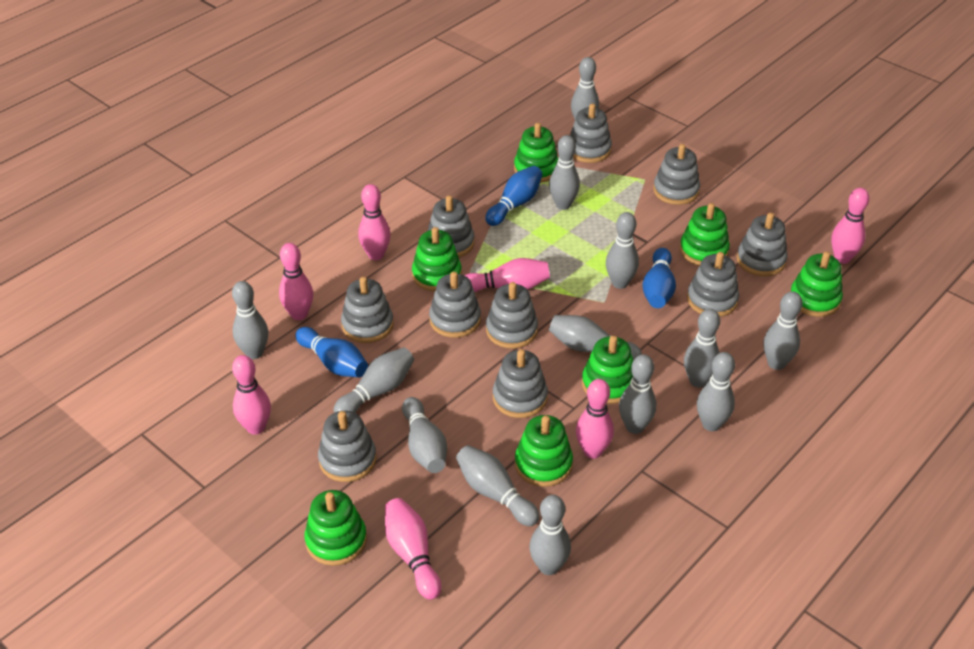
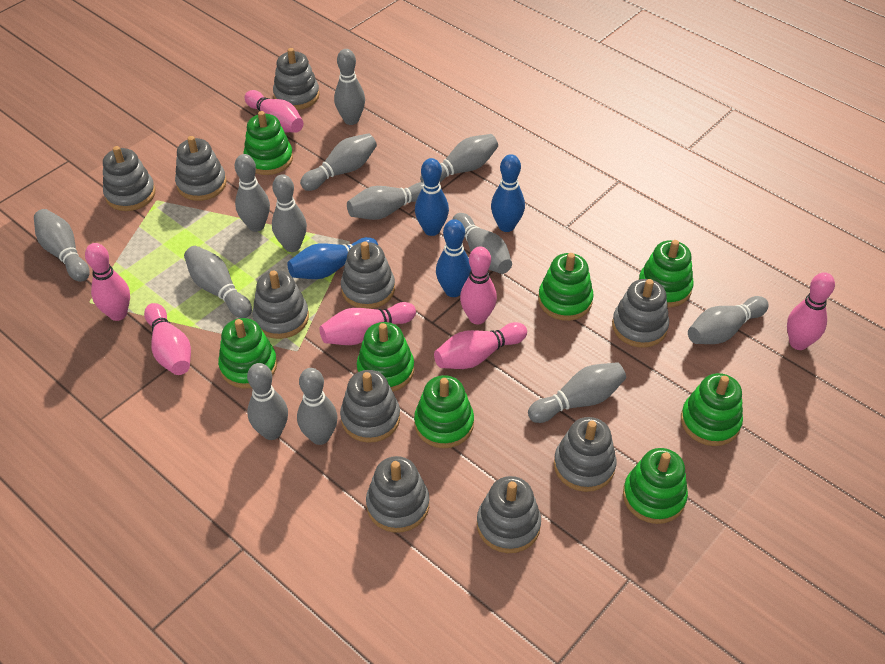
blue bowling pin: [295,327,368,377] [485,166,543,226] [642,248,676,308] = 3 -> [287,237,378,279] [415,158,449,236] [436,219,471,297] [491,154,525,232] = 4
green stacking toy: [304,490,367,566] [412,227,462,291] [514,123,558,183] [515,415,573,487] [582,336,633,404] [680,203,730,266] [790,251,843,317] = 7 -> [218,318,277,389] [243,111,293,175] [357,322,414,391] [414,375,474,448] [538,253,594,321] [623,448,688,524] [639,240,693,307] [681,373,743,446] = 8

